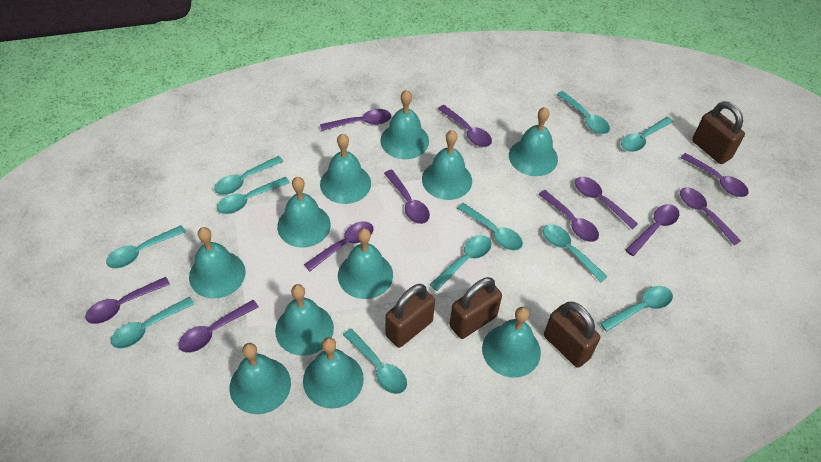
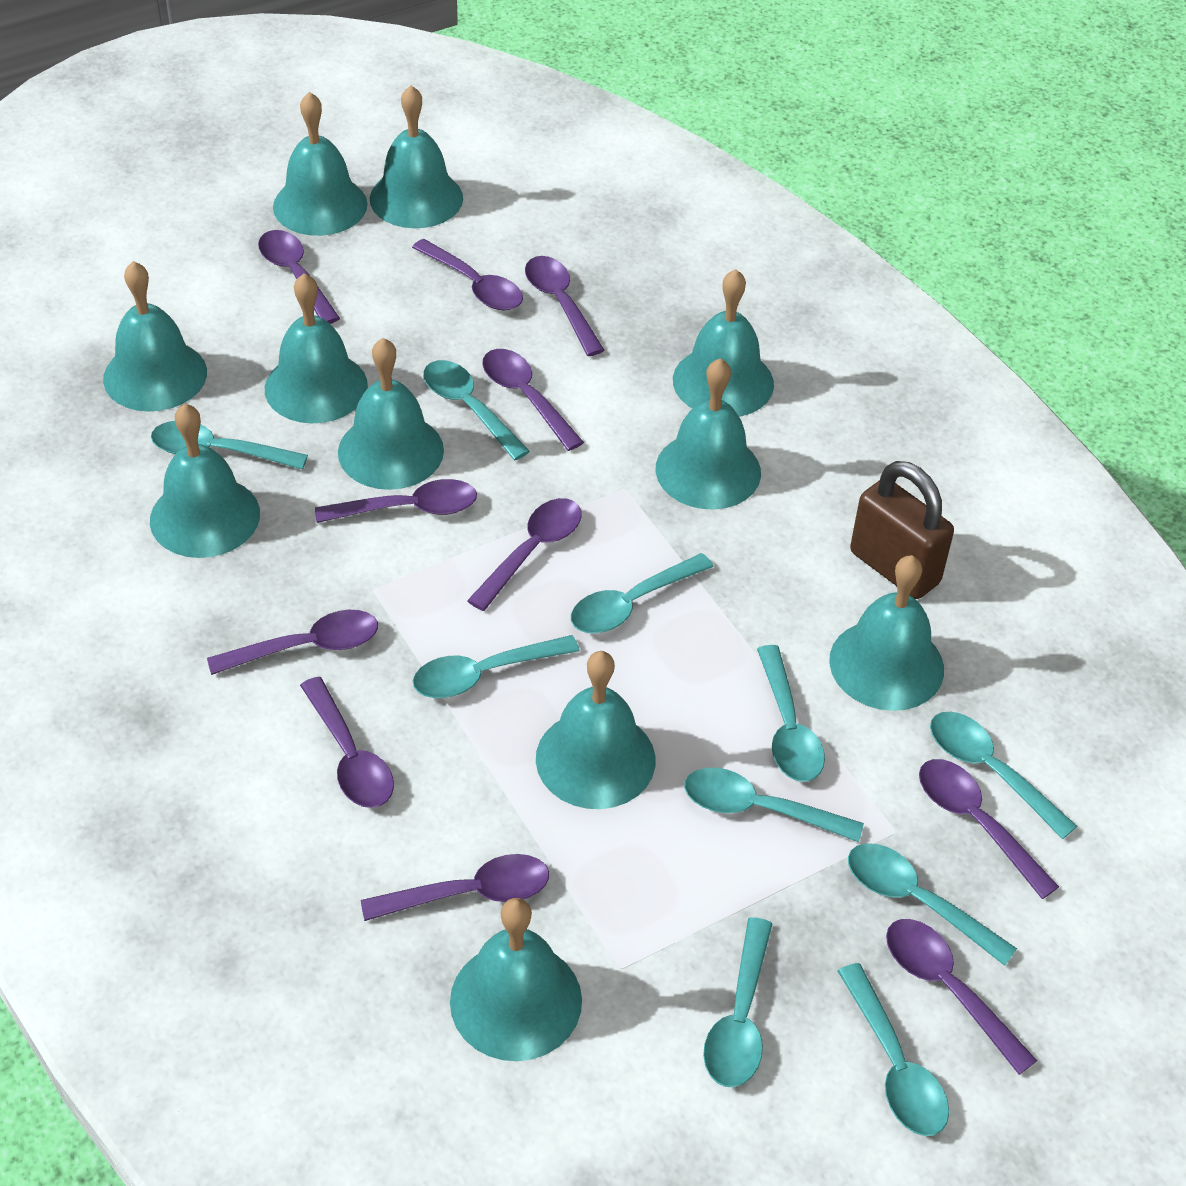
brown padlock: [386,284,435,348] [449,277,502,339] [544,302,600,368] [692,101,745,164] = 4 -> [850,461,954,599] = 1
turquoise spoon: [106,225,186,268] [111,297,194,348] [214,156,284,195] [217,177,290,214] [343,328,407,394] [430,235,492,291] [457,203,523,250] [543,224,608,282] [557,91,610,134] [600,286,673,332] [621,117,673,152] = 11 -> [151,421,308,470] [413,635,580,698] [423,360,530,460] [571,553,714,633] [684,768,864,842] [703,917,772,1087] [757,645,825,782] [838,963,949,1136] [848,843,1017,966] [930,712,1077,839] = 10

